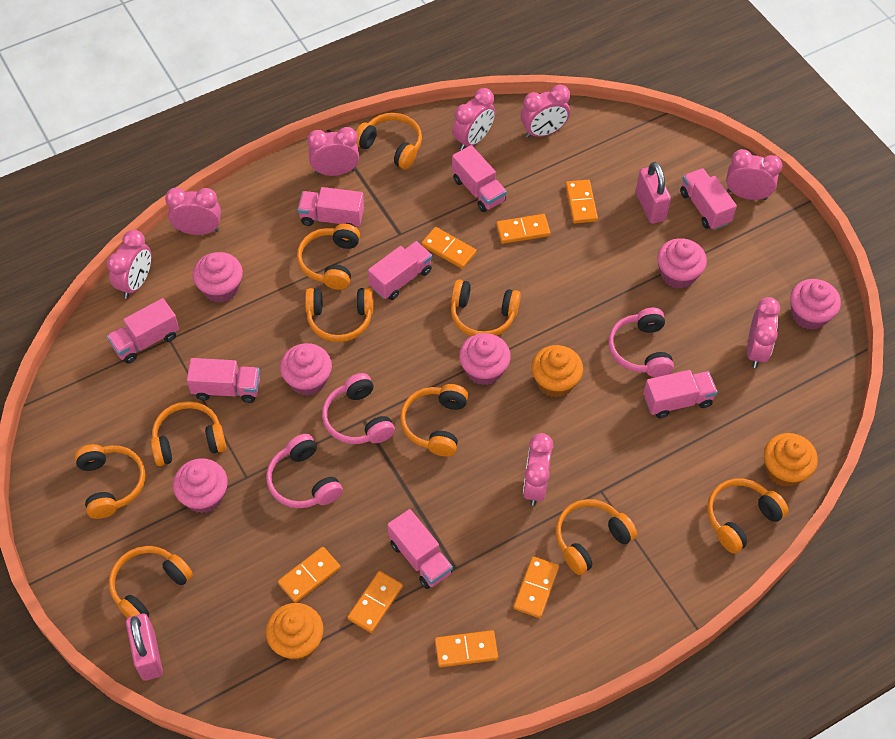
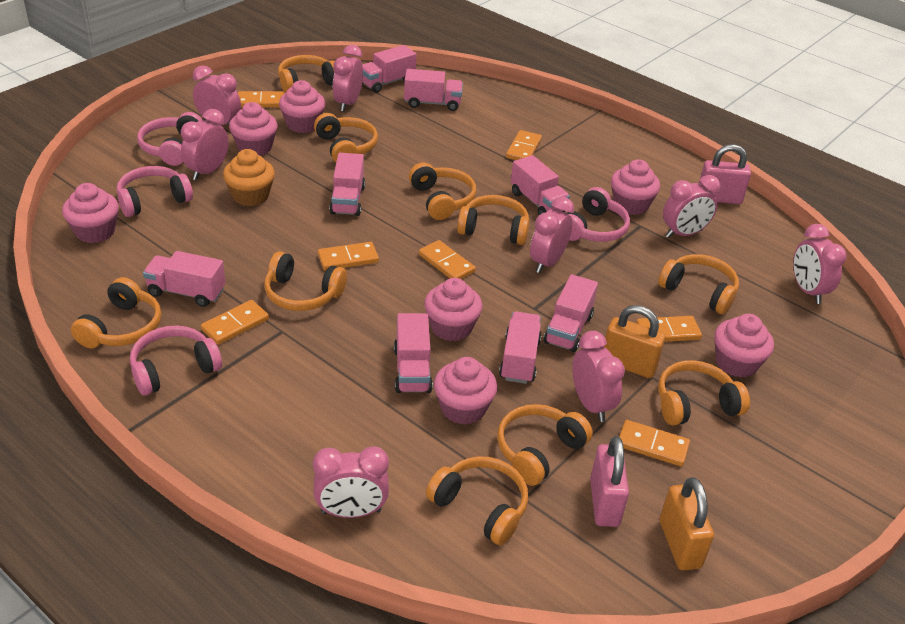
orange cupcake: [266,603,324,660] [531,345,583,397] [764,433,818,487] = 3 -> [223,149,275,206] = 1
orange padlock: none = 0 -> [603,305,665,378] [660,477,714,571] = 2
pink cupcake: [173,458,228,513] [193,252,243,303] [280,343,332,396] [459,333,511,385] [657,238,707,289] [790,279,841,330] = 6 -> [62,183,119,243] [229,102,278,156] [279,80,325,133] [424,278,482,341] [434,357,497,425] [611,159,660,215] [714,314,774,378] = 7
pink headphones: [266,434,343,508] [322,373,395,444] [608,308,674,377] = 3 -> [116,166,193,217] [130,326,222,396] [137,112,202,166] [567,187,630,242] = 4

